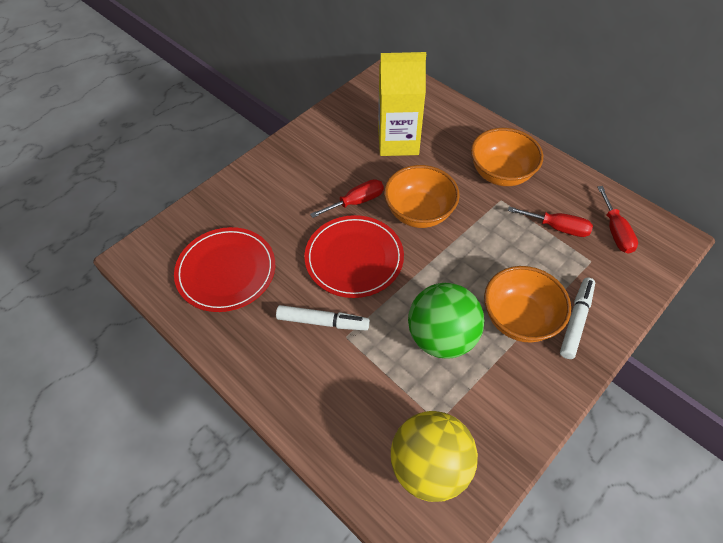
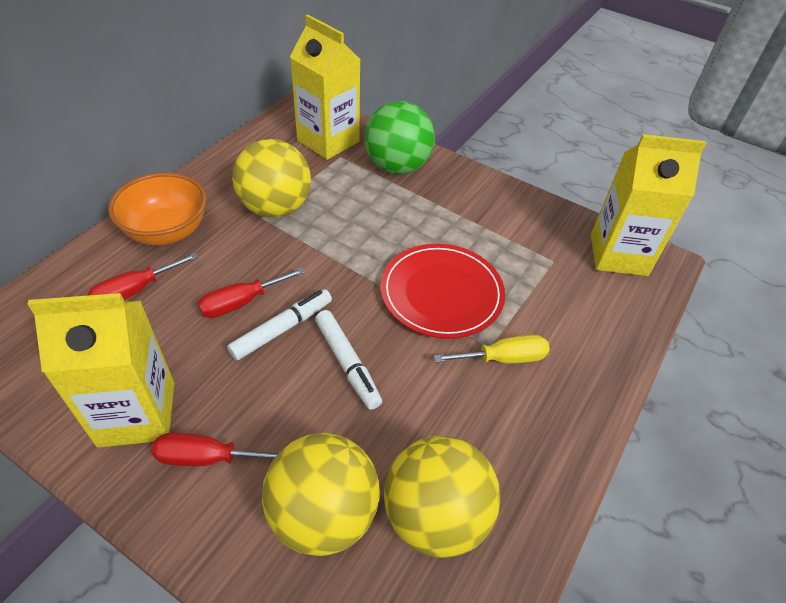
orange bowl: [384,165,460,228] [471,128,543,186] [484,266,571,342] = 3 -> [108,173,207,245] = 1
red plate: [174,227,275,312] [304,215,404,298] = 2 -> [381,244,505,339] = 1
yellow ball: [391,411,478,502] = 1 -> [232,139,311,218] [262,433,380,556] [384,436,500,558] = 3
yellow carton: [378,52,426,156] = 1 -> [28,293,174,448] [290,15,361,160] [591,134,707,276] = 3
yellow screwdriver: none = 0 -> [434,335,550,364] = 1

